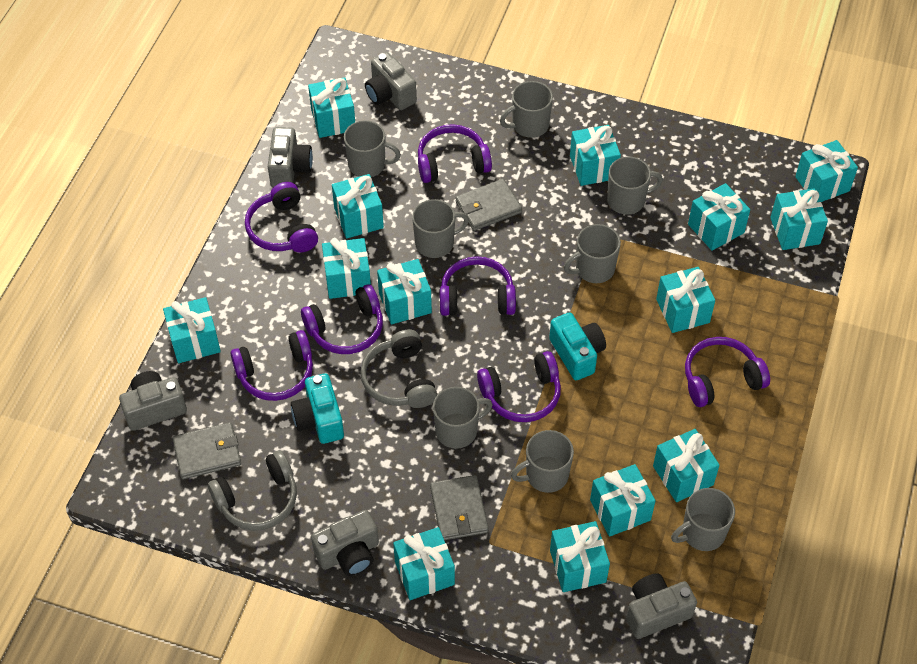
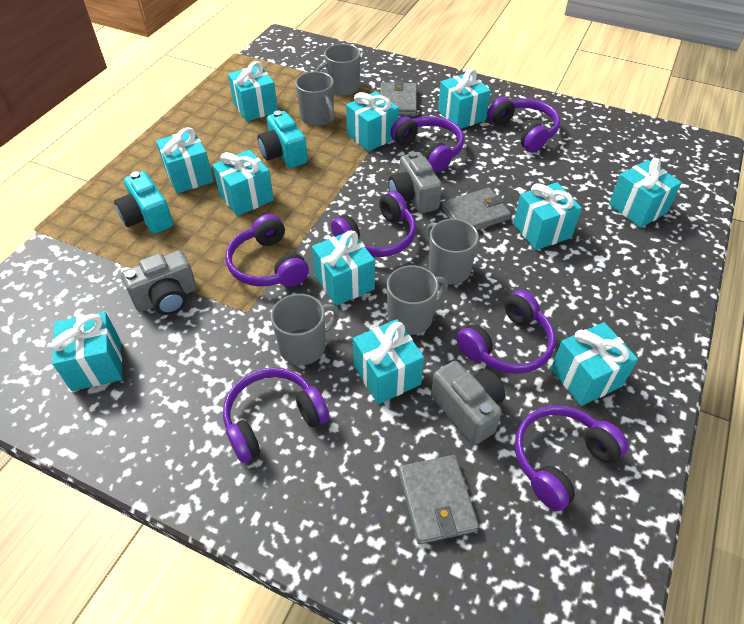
grey camera: [119,371,187,431] [268,127,313,187] [311,510,379,576] [365,52,417,110] [626,573,697,639] = 5 -> [121,250,197,315] [388,151,442,214] [431,361,505,445] = 3
grey headphones: [208,450,297,531] [360,329,437,408] = 2 -> none = 0
grey mug: [344,120,401,177] [412,199,469,258] [433,387,493,449] [500,81,553,138] [511,430,574,493] [564,224,621,283] [607,157,663,215] [671,488,735,551] = 8 -> [271,294,340,365] [295,71,334,126] [316,44,361,96] [387,265,448,335] [427,219,479,285] = 5
turquoise gift: [163,297,221,363] [308,77,355,138] [322,238,371,299] [332,174,384,238] [377,259,432,324] [393,527,455,600] [550,521,610,592] [570,125,621,186] [590,464,656,537] [653,429,720,502] [656,267,715,333] [688,183,750,251] [770,188,828,250] [795,140,858,202] = 14 -> [51,312,122,391] [156,127,214,193] [212,150,274,216] [228,61,278,122] [312,230,375,306] [346,91,399,152] [353,319,424,404] [438,69,491,129] [513,182,582,250] [551,322,638,406] [609,158,682,228] = 11

